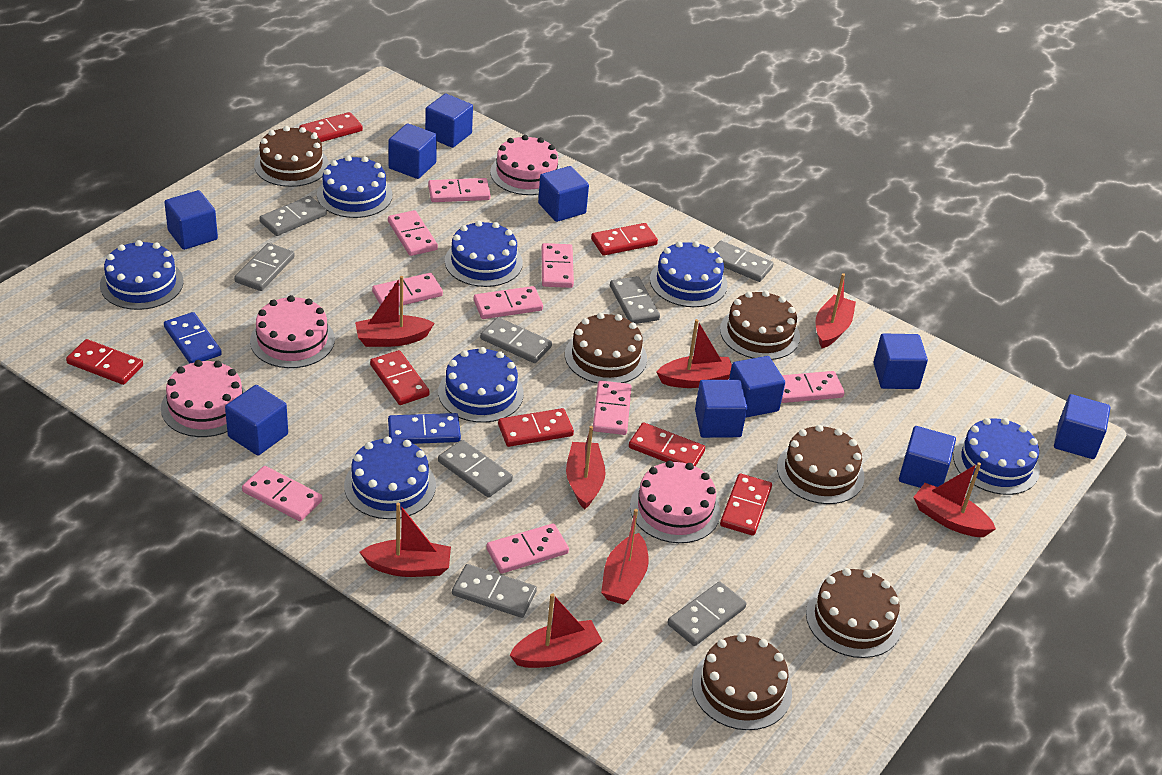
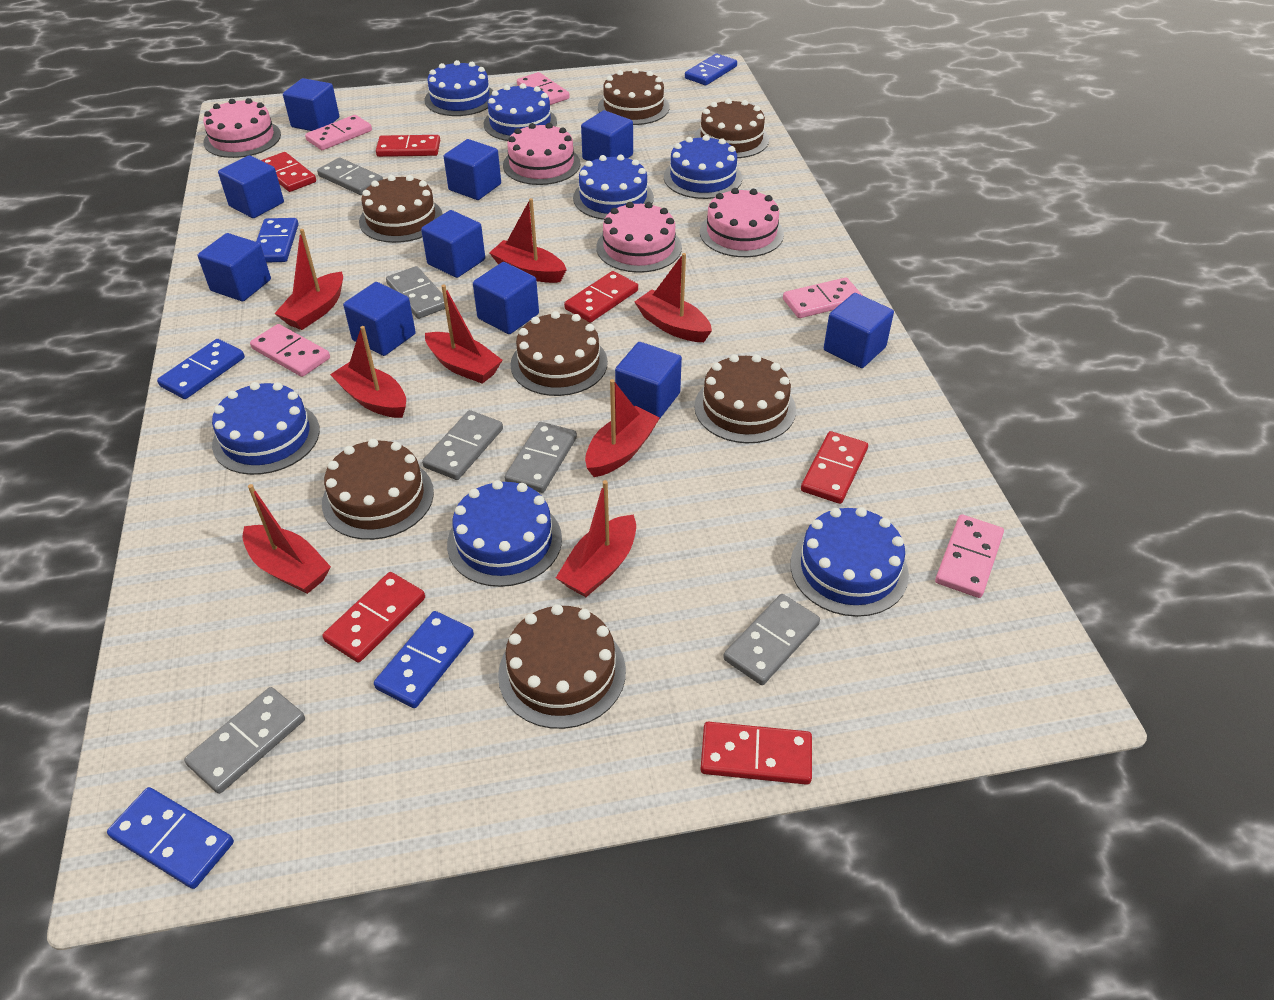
blue domino: [164,312,222,364] [388,413,461,444] = 2 -> [107,787,234,889] [157,339,245,399] [256,218,298,263] [374,611,474,708] [685,54,737,85] = 5
brown cake: [254,126,329,187] [565,313,647,383] [692,634,792,730] [720,291,800,360] [777,425,865,504] [806,568,902,658] = 6 -> [322,439,434,540] [359,175,443,243] [498,604,626,729] [510,311,608,396] [598,68,670,125] [694,98,769,158] [694,354,796,443] = 7
grey domino: [234,243,295,291] [259,196,327,236] [438,440,513,497] [452,564,537,618] [480,317,552,363] [610,276,660,324] [668,582,746,646] [713,241,774,282] = 8 -> [184,687,305,794] [317,158,383,195] [386,266,445,319] [422,410,503,480] [505,422,577,493] [723,594,820,685] = 6
pink domino: [242,466,322,521] [372,273,443,306] [388,210,438,256] [428,178,491,202] [474,286,543,319] [486,523,569,574] [541,243,574,288] [593,381,632,435] [781,371,844,403] = 9 -> [250,324,330,377] [305,115,372,150] [517,72,570,105] [783,278,863,318] [935,514,1004,598] = 5
red domino: [66,339,143,385] [299,112,363,142] [370,350,429,405] [498,408,574,447] [591,223,658,256] [629,422,705,466] [720,473,772,536] = 7 -> [261,152,316,192] [322,572,425,663] [376,135,440,157] [564,271,638,323] [701,722,812,785] [801,431,868,504] = 6

